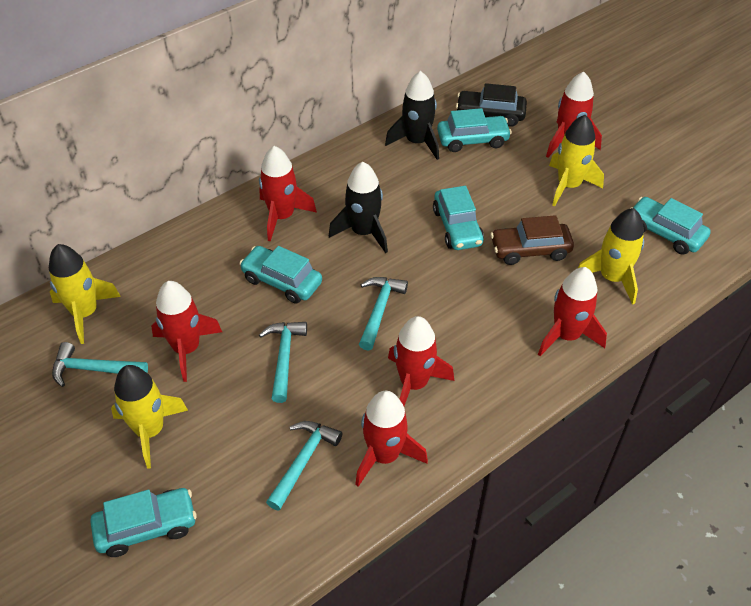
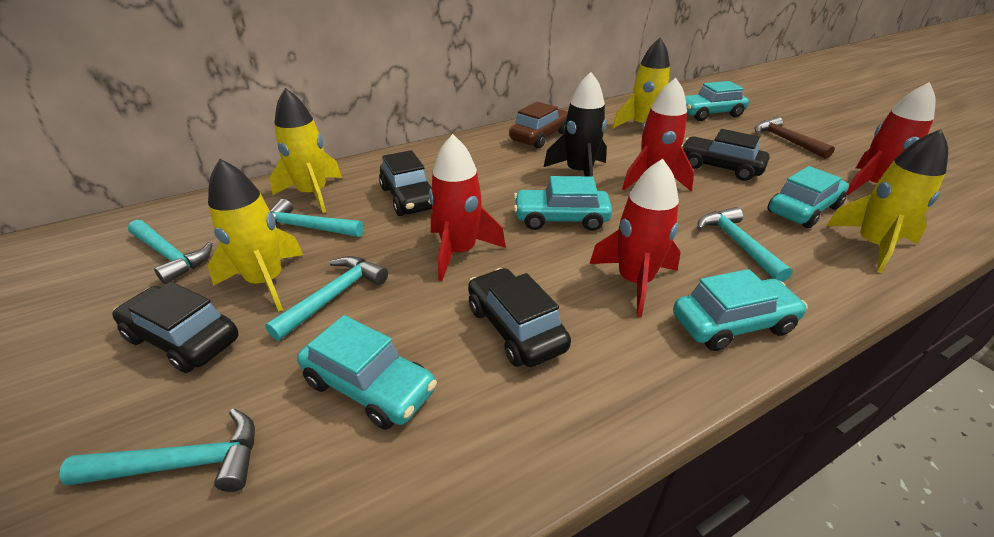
black car: [456,83,527,127] = 1 -> [112,282,238,373] [379,150,432,216] [468,268,571,367] [682,129,769,181] = 4
black rocket: [329,162,388,253] [385,71,439,160] = 2 -> [544,72,607,177] = 1
brown hammer: none = 0 -> [754,117,835,159] = 1
red rocket: [151,281,222,382] [259,146,317,241] [355,391,428,487] [388,316,454,406] [538,267,607,356] [546,71,602,158] = 6 -> [429,134,506,281] [589,159,680,317] [622,78,694,191] [847,82,936,195] = 4
turquoise hammer: [52,342,148,387] [259,322,307,403] [266,421,342,511] [359,277,408,350] = 4 -> [59,408,255,492] [128,220,213,284] [265,256,388,341] [270,199,364,237] [697,207,793,282] = 5

